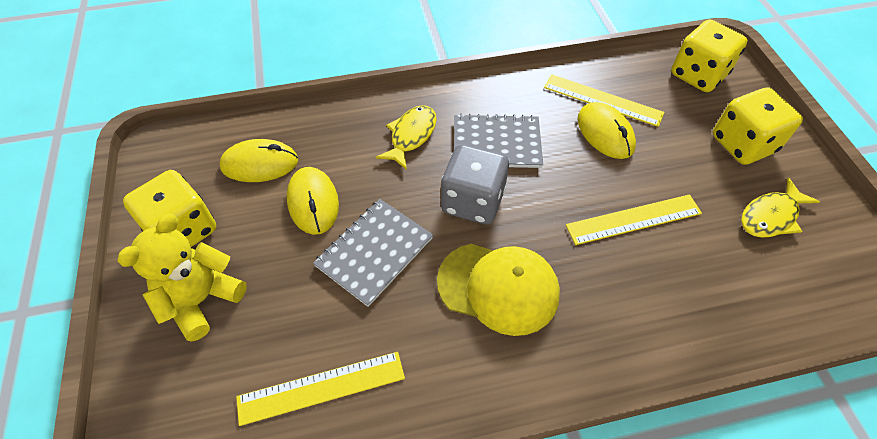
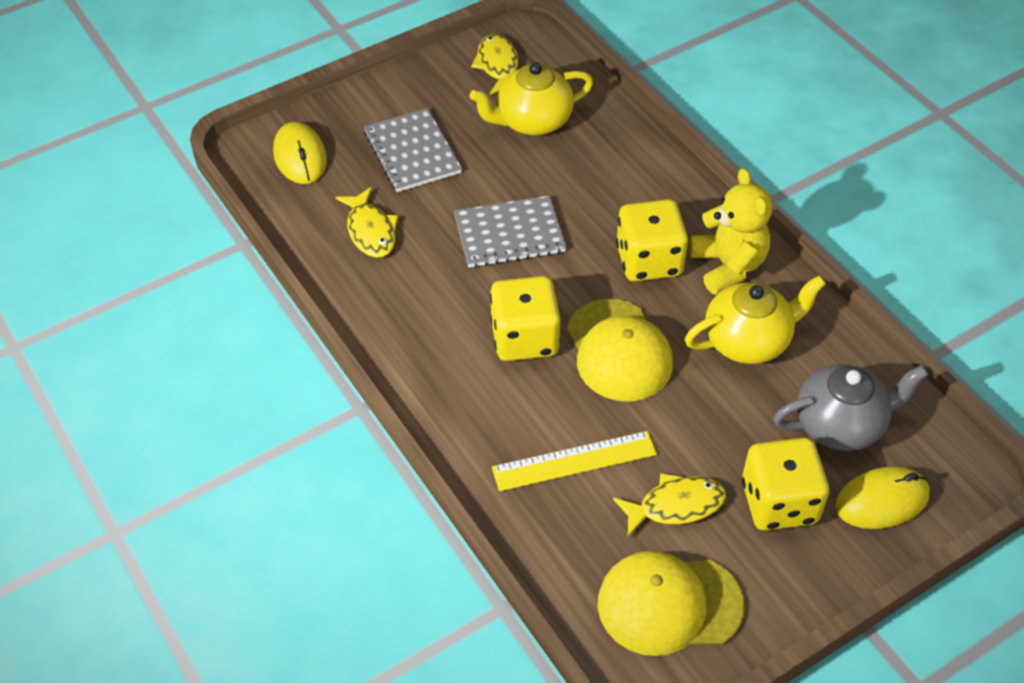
grey dice: [441,144,509,225] = 1 -> none = 0
grey teapot: none = 0 -> [773,364,929,451] = 1
yellow cap: [437,244,560,336] = 1 -> [567,299,673,402] [598,551,745,656] = 2
yellow fish: [376,105,437,170] [741,178,820,238] = 2 -> [335,187,399,258] [471,34,518,95] [613,473,726,537] = 3
yellow mouse: [219,139,298,182] [287,167,339,235] [577,102,636,159] = 3 -> [273,122,327,184] [835,466,930,529] = 2
yellow ruler: [236,352,405,426] [544,75,664,127] [566,194,702,245] = 3 -> [492,431,657,491] = 1
yellow teapot: none = 0 -> [469,62,593,136] [685,275,826,364] = 2

